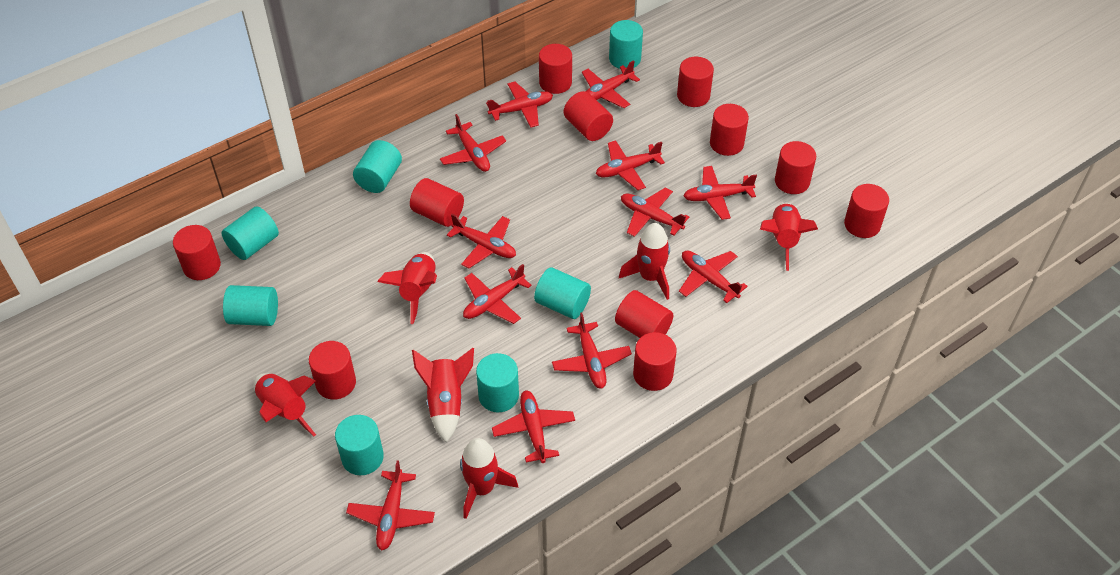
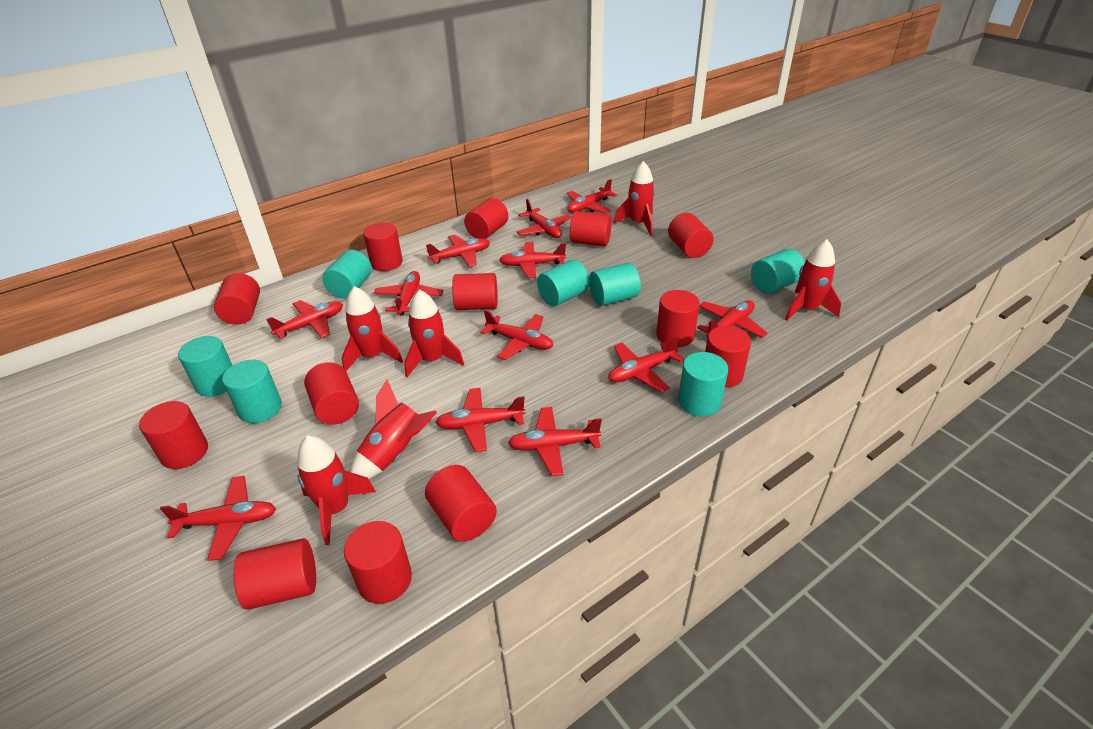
red cylinder: [173,225,221,280] [309,341,356,400] [410,178,464,227] [539,44,572,94] [564,91,613,141] [615,290,673,338] [633,332,676,391] [677,57,714,107] [710,104,749,156] [775,141,816,194] [844,184,889,238] = 11 -> [139,401,208,469] [214,273,260,325] [234,538,316,610] [304,362,359,425] [344,521,412,604] [363,223,403,271] [425,465,497,542] [452,273,498,310] [464,198,508,239] [570,211,612,246] [656,290,700,347] [668,213,714,258] [705,326,751,388] = 13

